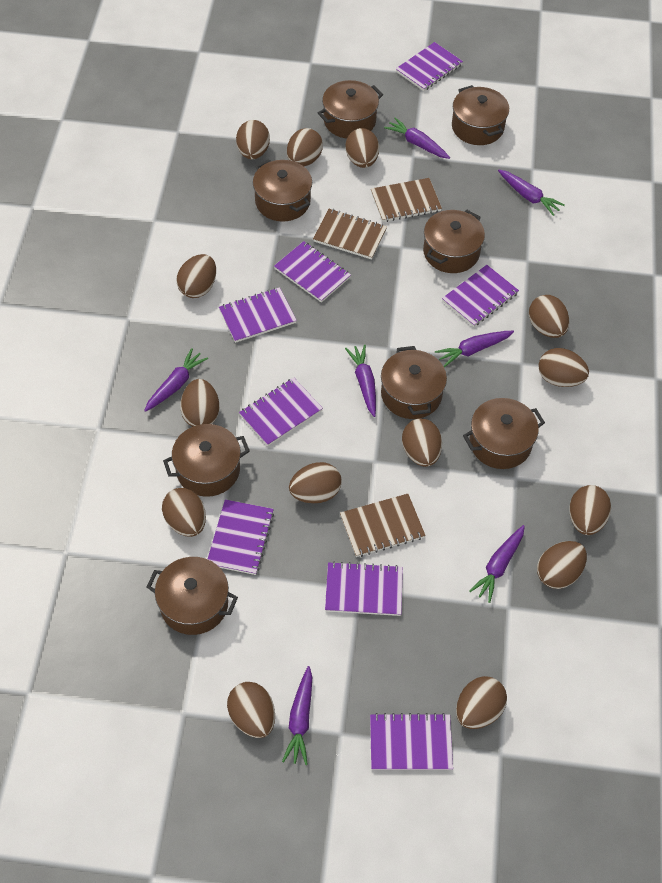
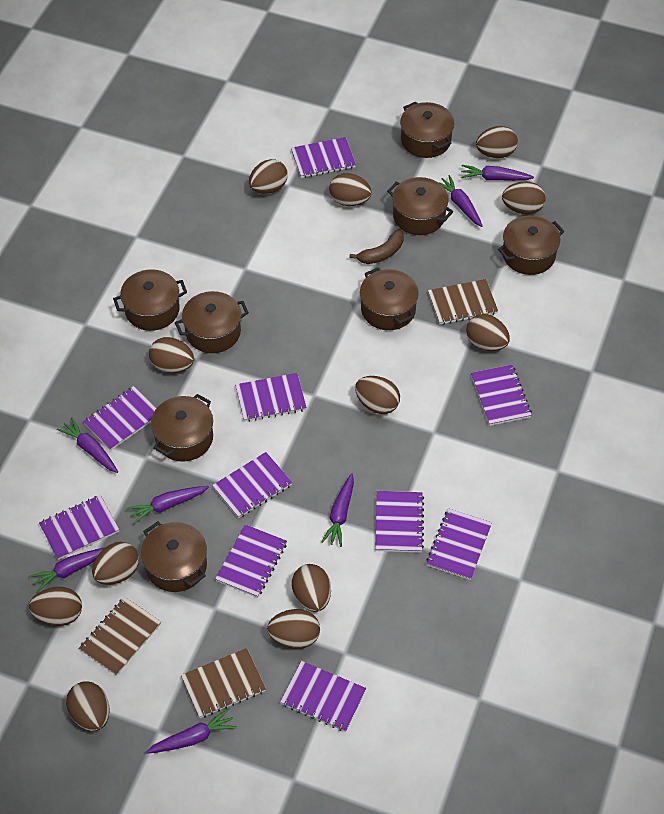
brown banana: none = 0 -> [349,229,404,264] = 1
brown egg: [162,488,206,537] [176,254,216,298] [180,379,219,427] [227,682,275,738] [236,120,270,159] [287,128,323,166] [289,462,342,503] [345,128,379,168] [402,418,442,467] [456,676,507,729] [529,295,569,338] [537,541,587,589] [538,348,589,387] [569,485,611,535] = 14 -> [29,587,82,626] [66,681,110,731] [92,542,139,585] [149,337,194,373] [249,159,288,194] [267,609,320,649] [292,564,331,612] [329,173,372,206] [355,376,400,414] [466,314,510,351] [476,126,518,158] [502,181,546,215] = 12
purple notebook: [208,499,274,575] [219,287,297,343] [239,378,323,446] [274,241,351,303] [325,561,403,616] [370,713,453,770] [396,42,463,91] [442,265,519,327] = 8 -> [39,495,119,560] [83,386,156,451] [212,452,292,518] [215,524,287,598] [235,373,307,422] [280,661,366,732] [291,137,356,178] [375,491,424,553] [426,508,492,580] [471,365,532,426] = 10

